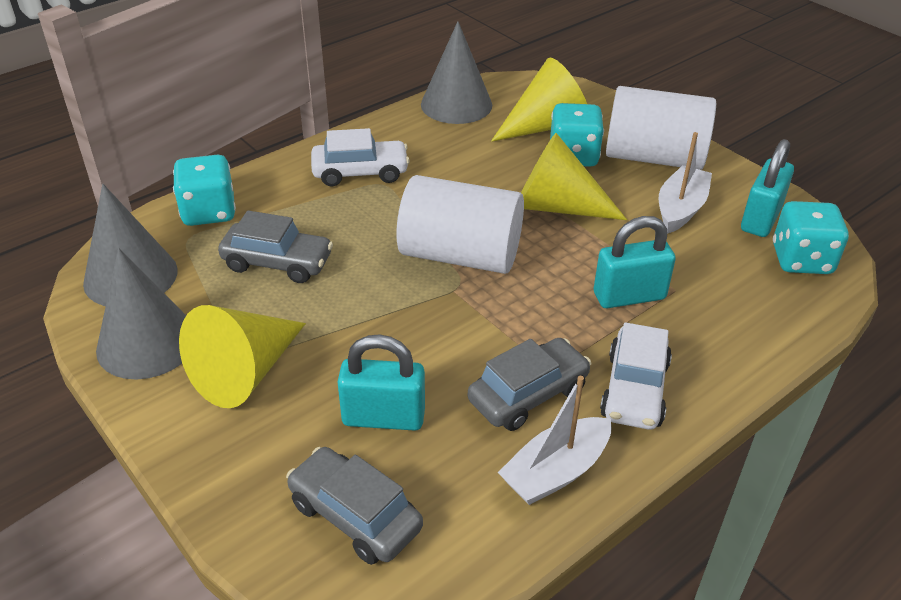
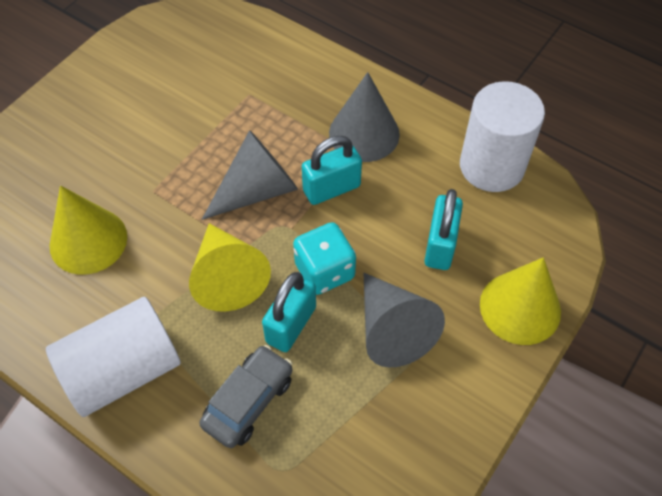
grey car: [218,211,333,283] [286,447,423,565] [468,338,591,431] = 3 -> [199,345,293,448] = 1
turquoise dice: [173,155,236,226] [550,103,604,167] [773,201,849,274] = 3 -> [293,222,356,295] = 1
white boat: [498,376,611,505] [659,132,712,233] = 2 -> none = 0
white car: [311,128,410,187] [600,323,672,429] = 2 -> none = 0

